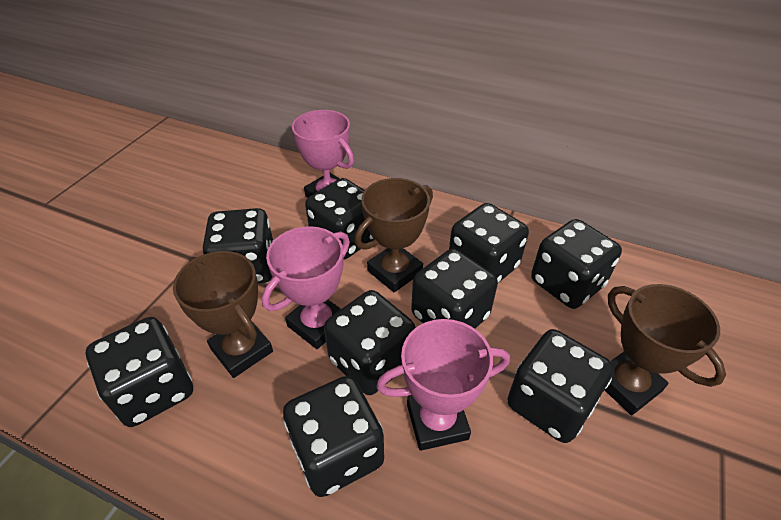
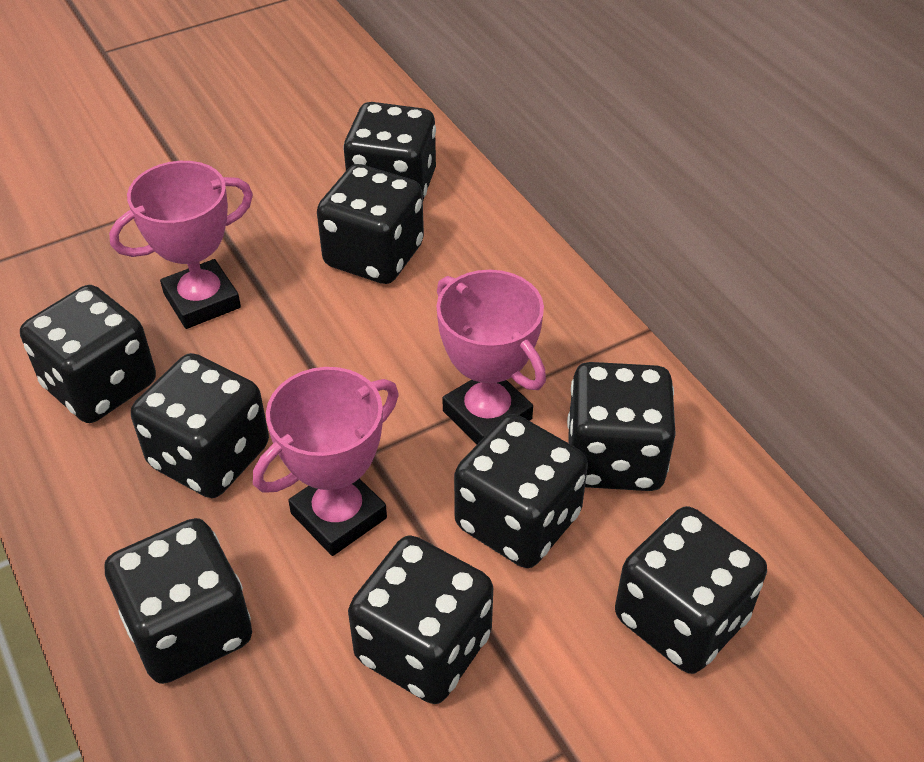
brown trophy: [173,251,273,378] [355,178,433,292] [604,284,726,415] = 3 -> none = 0

